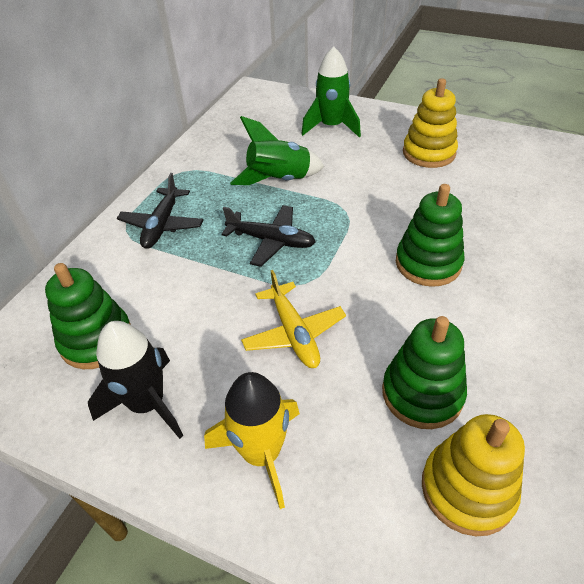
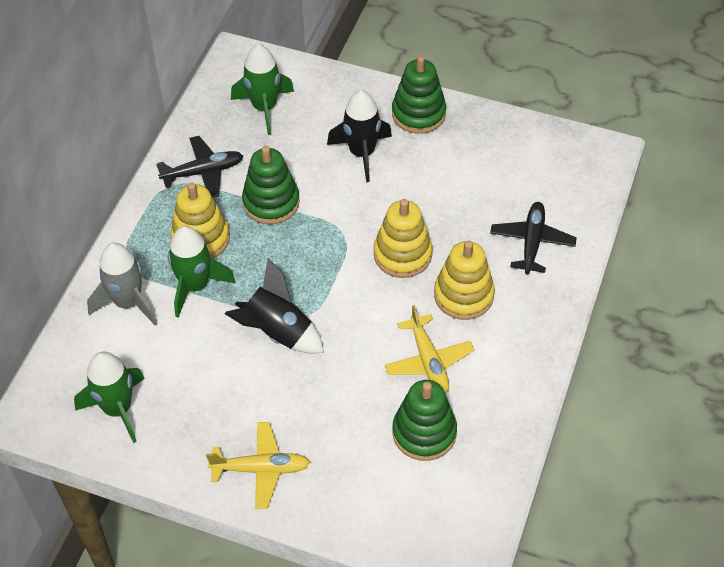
black rocket: [88,321,183,439] = 1 -> [225,258,324,354] [327,91,392,182] = 2
green rocket: [230,116,324,185] [301,46,361,137] = 2 -> [74,352,145,443] [168,226,235,318] [231,44,294,135] = 3
grey rocket: none = 0 -> [87,243,158,326] = 1
yellow plane: [241,270,346,368] = 1 -> [206,422,310,509] [385,305,474,394] = 2
yellow rocket: [204,372,300,509] = 1 -> none = 0
yellow stacking toy: [403,78,458,168] [422,414,525,536] = 2 -> [171,183,230,259] [374,199,433,278] [434,240,495,320] = 3

